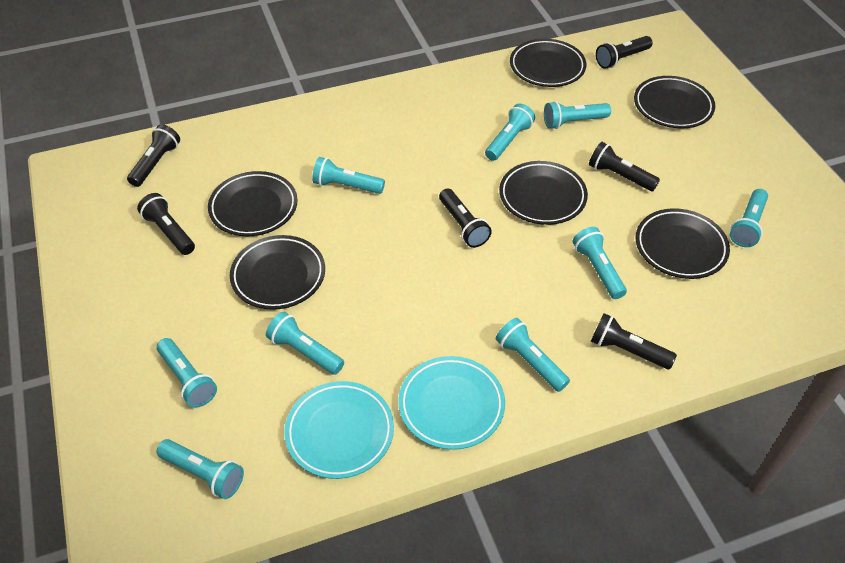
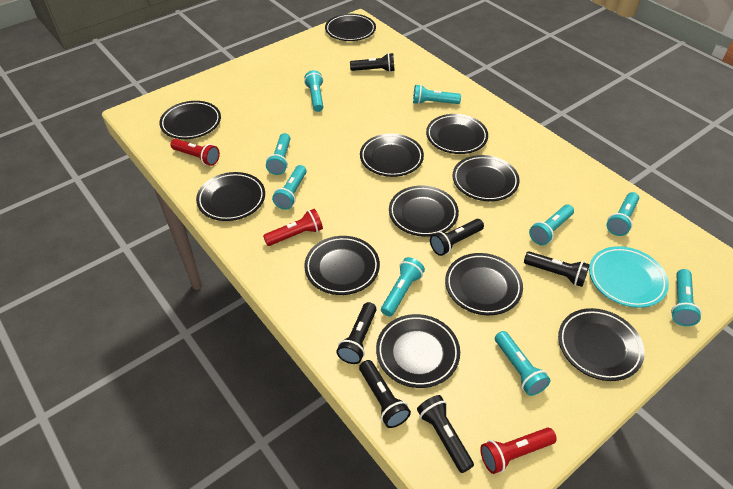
black plate: [208,171,298,236] [230,235,325,310] [499,161,588,225] [510,39,586,87] [634,76,715,128] [635,208,730,279] = 6 -> [159,101,221,139] [196,172,265,221] [304,236,380,295] [325,14,376,41] [360,133,424,177] [376,314,460,388] [389,185,459,237] [426,114,488,154] [445,253,523,315] [453,155,520,201] [558,308,645,381] = 11
red flashlight: none = 0 -> [170,139,220,166] [263,209,323,246] [480,428,557,474] = 3
turquoise plate: [285,381,394,479] [398,356,505,450] = 2 -> [589,246,669,308] = 1

